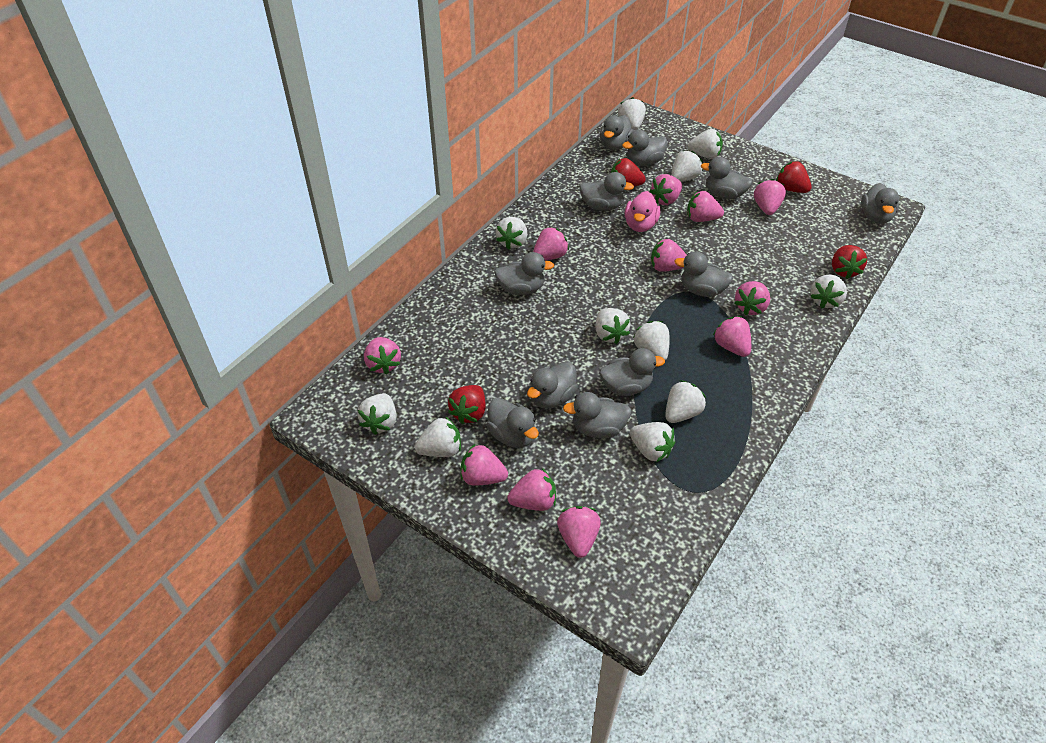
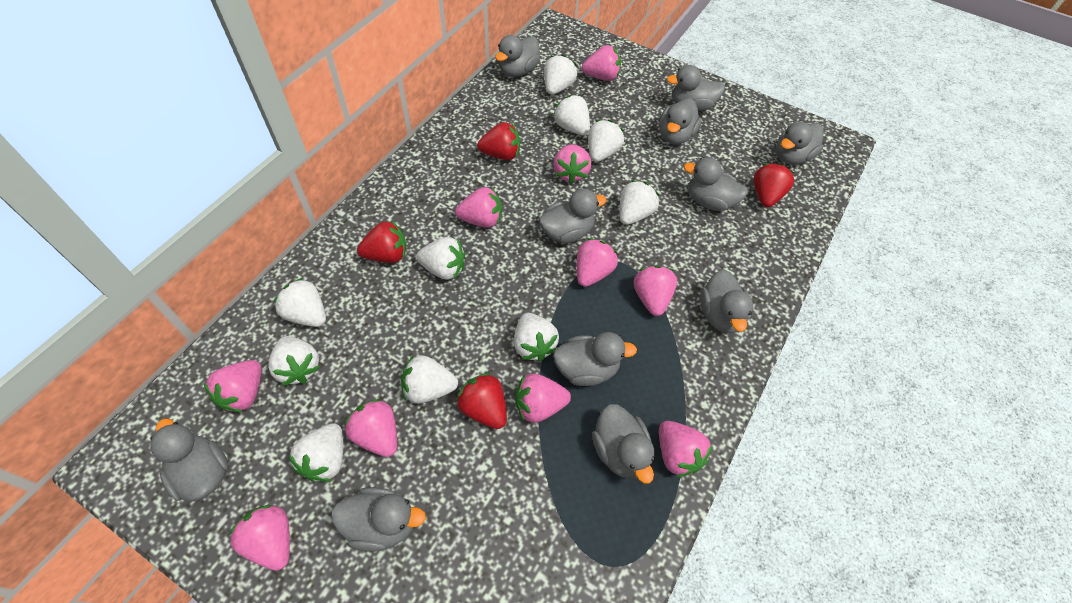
pink duck: [625,191,661,232] = 1 -> none = 0
pink strawberry: [364,337,401,375] [461,444,508,486] [507,468,556,511] [533,227,569,261] [557,506,601,558] [649,174,682,205] [651,238,687,272] [687,191,724,222] [713,316,751,357] [734,281,770,315] [754,179,786,215] = 11 -> [204,360,262,412] [228,505,290,571] [344,399,397,457] [455,187,502,228] [515,374,571,423] [553,144,591,184] [577,238,618,287] [582,45,621,81] [634,265,677,316] [659,421,712,477] = 10
white strawberry: [357,394,396,435] [415,416,461,457] [496,217,527,250] [595,308,630,344] [618,97,646,130] [630,422,675,462] [633,321,670,360] [665,380,706,423] [671,151,703,182] [688,129,723,159] [810,275,847,309] = 11 -> [268,336,320,386] [273,278,326,327] [289,423,343,482] [401,355,458,404] [416,237,465,280] [514,313,559,362] [544,55,577,95] [553,95,590,136] [588,120,624,162] [619,180,659,225] = 10

